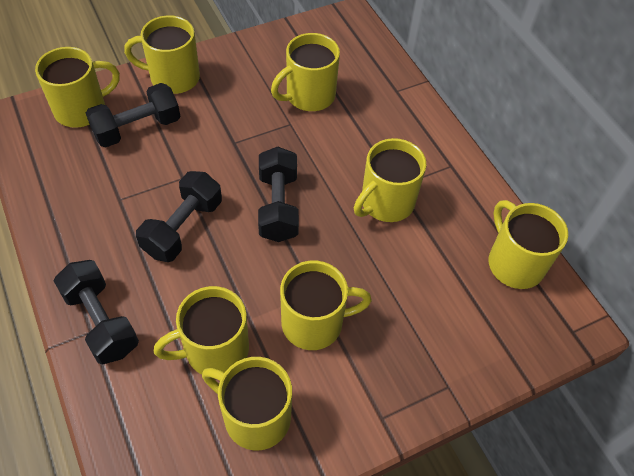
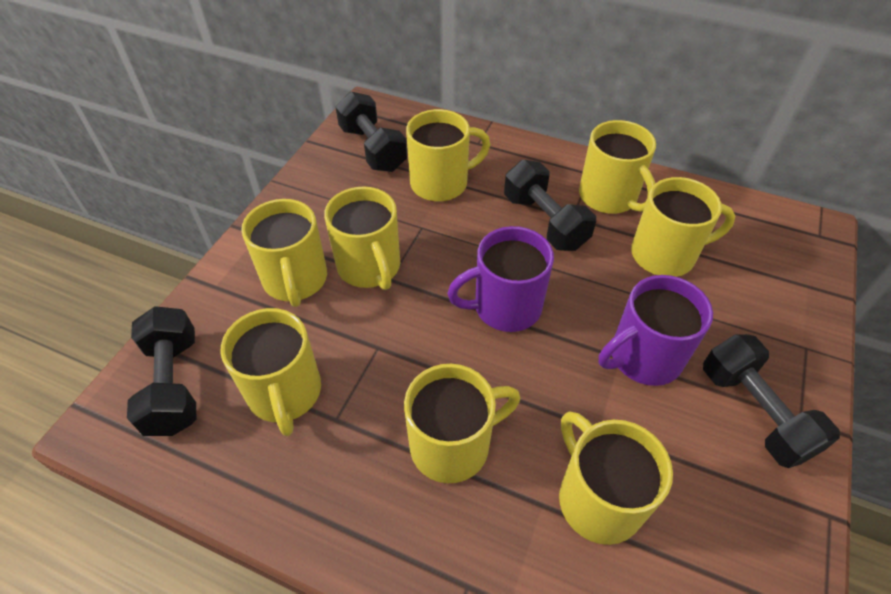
purple mug: none = 0 -> [447,226,554,332] [599,275,713,386] = 2

